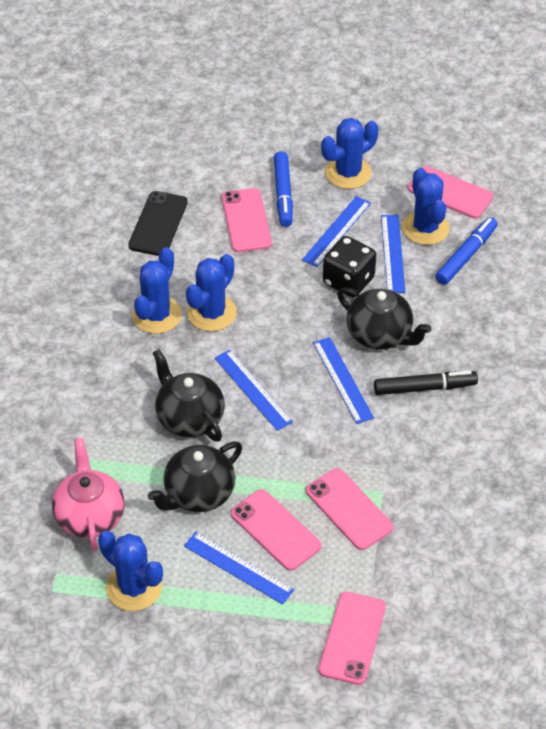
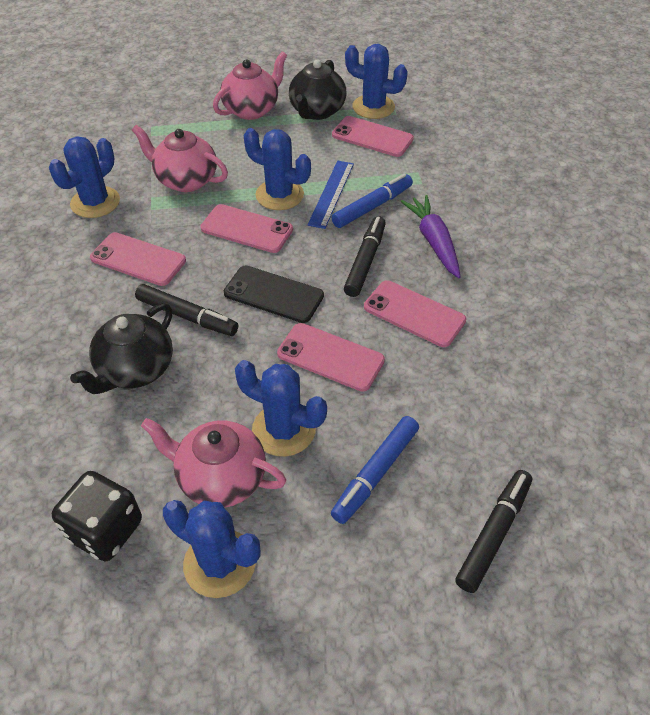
black marker: [374,371,478,395] = 1 -> [135,284,238,336] [344,216,386,297] [455,470,532,593] = 3
black teapot: [148,442,242,512] [153,349,225,442] [337,287,432,350] = 3 -> [70,303,173,394] [289,59,346,120] = 2
blue ruler: [184,532,294,605] [215,350,293,431] [302,196,371,267] [313,337,374,424] [381,215,405,293] = 5 -> [308,161,354,229] = 1
pink teapot: [52,438,125,551] = 1 -> [132,125,228,192] [141,418,286,508] [213,51,287,120] = 3
purple carrot: none = 0 -> [400,195,461,278] = 1

